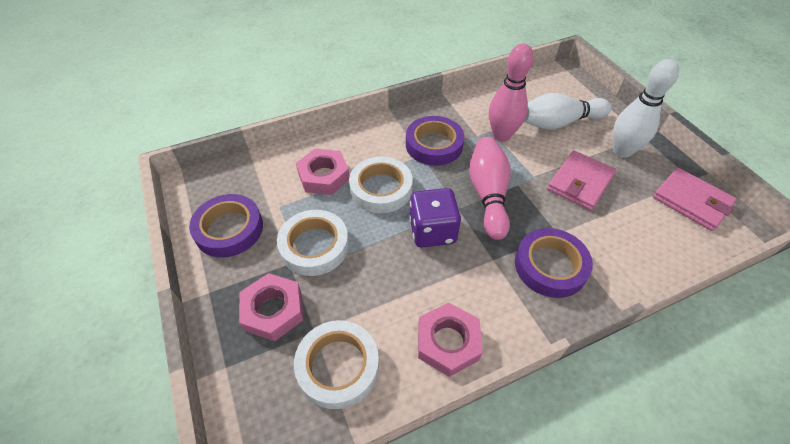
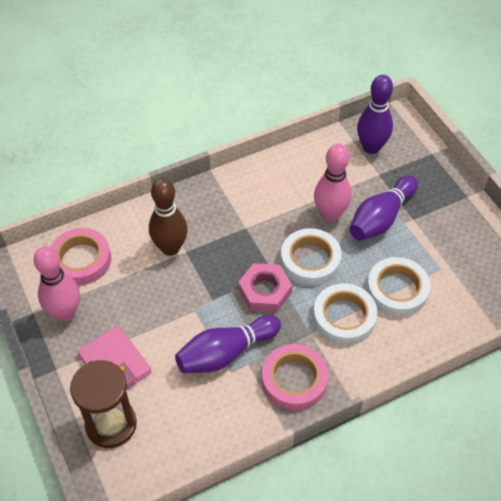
brown bowling pin: none = 0 -> [149,178,188,256] = 1
brown hourglass: none = 0 -> [70,360,137,448] = 1
pink nut: [239,273,303,341] [296,148,350,195] [418,302,482,377] = 3 -> [238,263,292,312] = 1
pink tape: none = 0 -> [51,228,111,285] [262,344,328,411] = 2
pink wallet: [547,151,616,211] [653,168,737,231] = 2 -> [77,326,152,389] = 1
purple bowling pin: none = 0 -> [175,315,281,373] [350,176,418,241] [357,75,393,154] = 3
purple dice: [409,188,461,247] = 1 -> none = 0
purple tape: [189,194,263,257] [406,116,464,166] [515,228,593,298] = 3 -> none = 0
white bowling pin: [524,93,611,130] [613,59,679,158] = 2 -> none = 0

